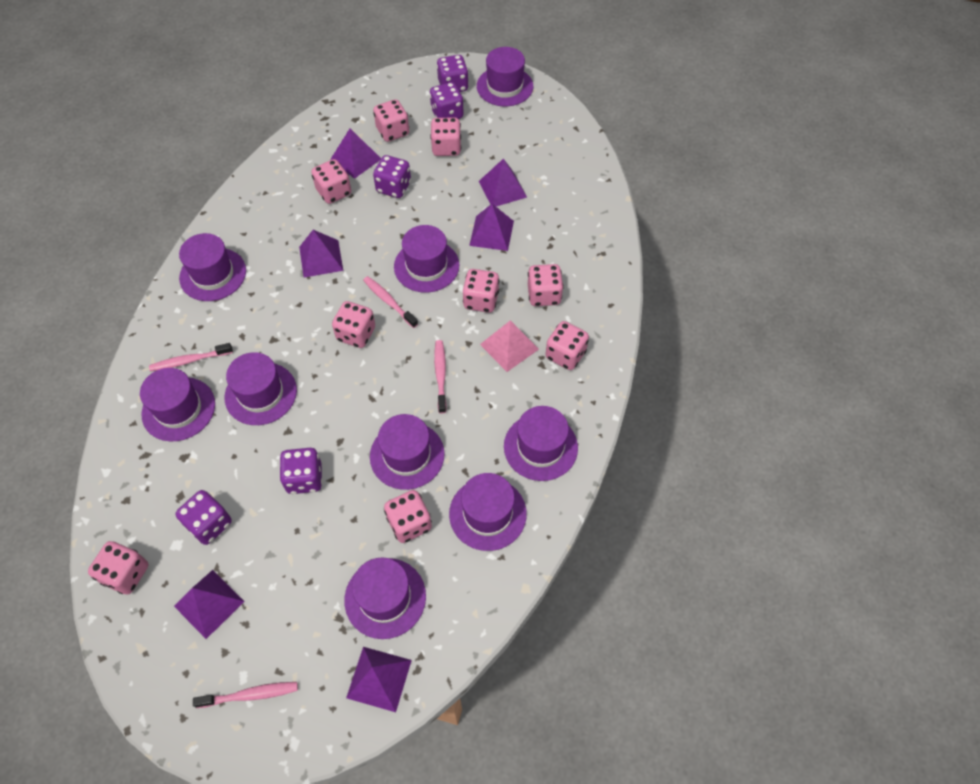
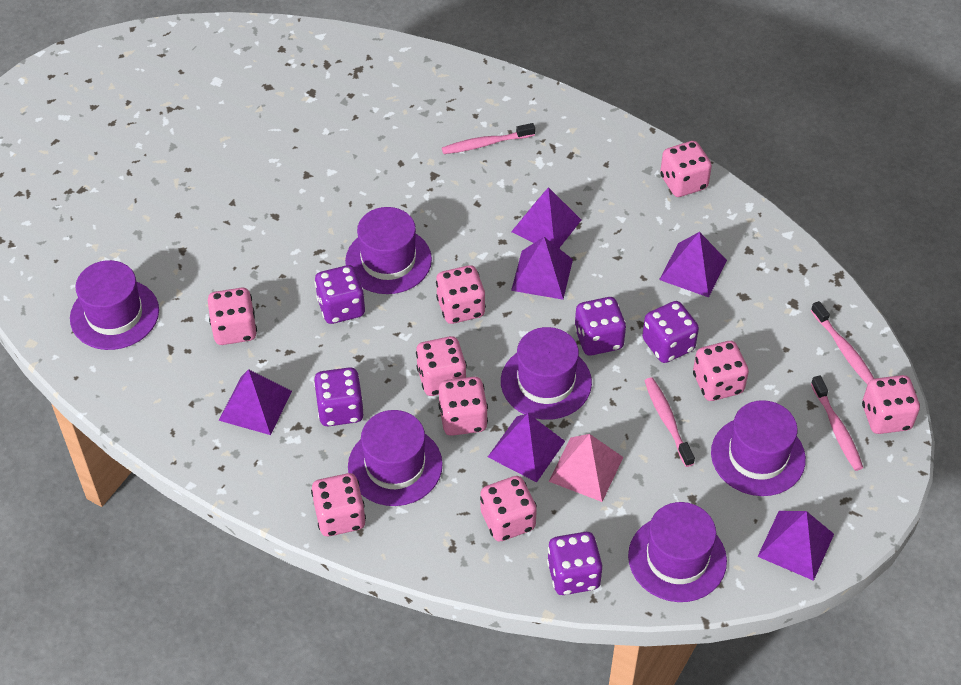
purple hat: [140,368,215,441] [179,233,246,301] [225,352,297,425] [344,558,426,639] [370,414,445,490] [394,225,459,293] [449,473,527,551] [477,47,533,106] [504,406,578,481] = 9 -> [70,260,159,350] [345,207,432,294] [348,410,443,506] [501,327,592,420] [628,502,727,602] [711,400,806,496] = 6

